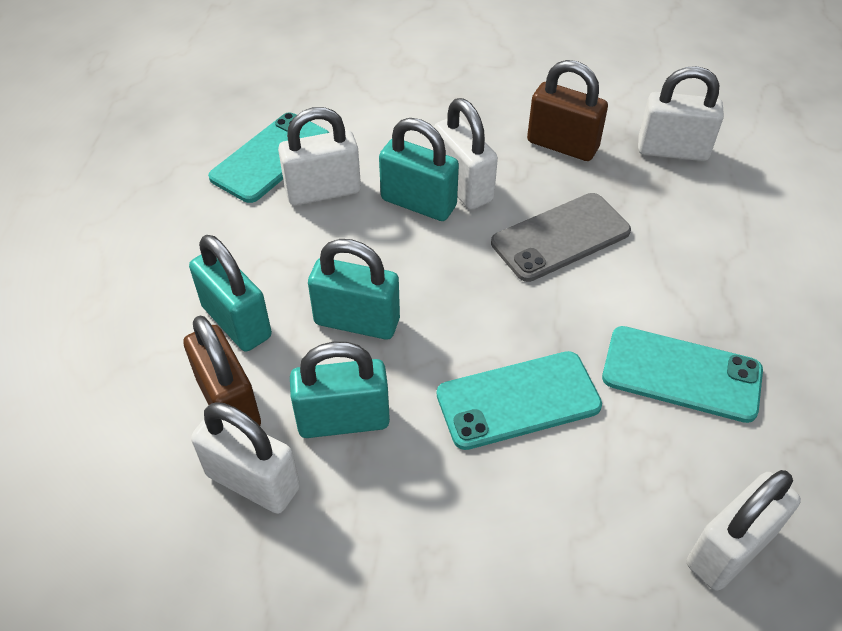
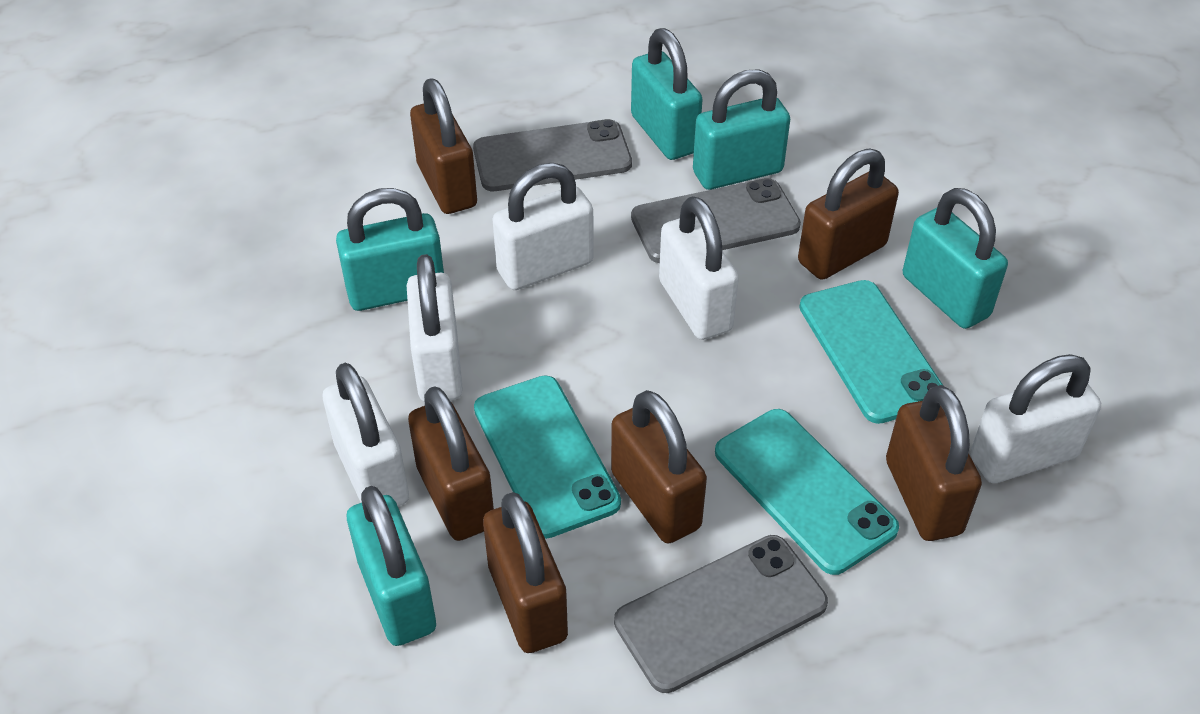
brown padlock: [183,316,261,426] [527,60,608,161] = 2 -> [408,386,494,541] [410,78,477,214] [483,492,568,653] [611,390,707,544] [798,149,899,280] [886,385,982,541] = 6
grey phone: [491,193,631,282] = 1 -> [473,119,632,191] [614,535,828,693] [631,178,801,263] = 3
turquoise padlock: [189,235,272,352] [290,342,390,438] [308,239,400,339] [379,118,459,221] = 4 -> [336,188,444,311] [347,486,436,646] [631,28,703,160] [693,69,790,190] [903,188,1008,329] = 5

